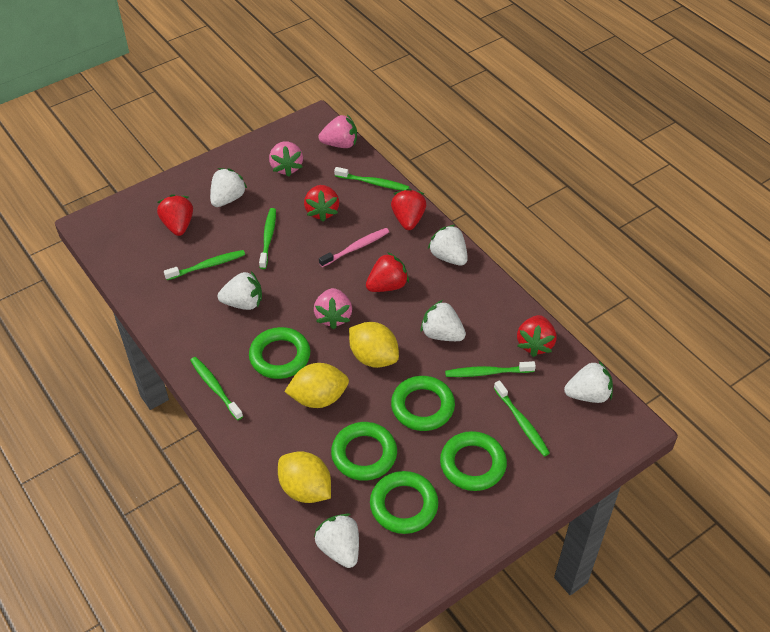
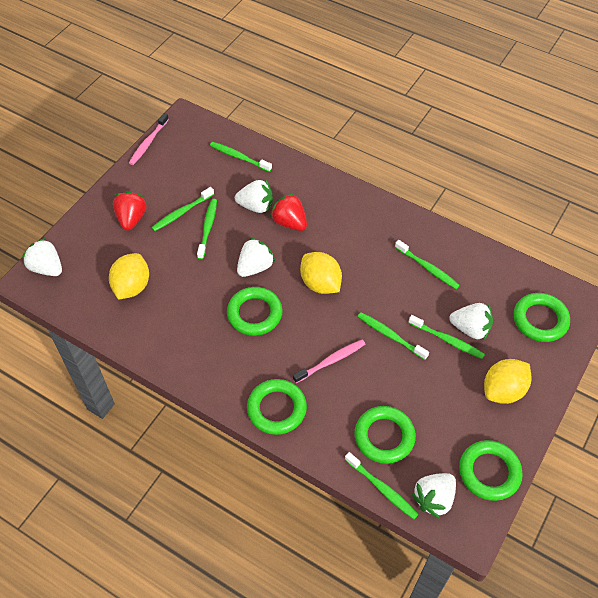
green toothbrush: [164,250,245,280] [190,357,243,420] [259,208,276,269] [334,167,409,191] [445,361,536,377] [494,381,550,456] = 6 -> [151,187,214,231] [197,199,217,260] [210,142,272,172] [345,452,419,519] [358,312,429,360] [395,240,460,289] [409,315,485,359] = 7
pink strawberry: [269,141,303,177] [314,288,352,329] [319,115,357,148] = 3 -> none = 0
pink toothbrush: [319,228,389,267] = 1 -> [129,113,169,165] [293,339,365,383] = 2
red strawberry: [157,194,193,236] [304,185,339,222] [366,252,409,292] [391,188,426,230] [517,315,556,357] = 5 -> [113,191,147,231] [270,193,307,231] = 2
white strawberry: [210,168,247,207] [218,271,262,310] [314,513,359,568] [421,300,466,341] [428,225,468,266] [564,360,613,403] = 6 -> [22,238,62,276] [235,180,273,213] [237,238,275,277] [412,473,456,519] [449,303,493,340] = 5

